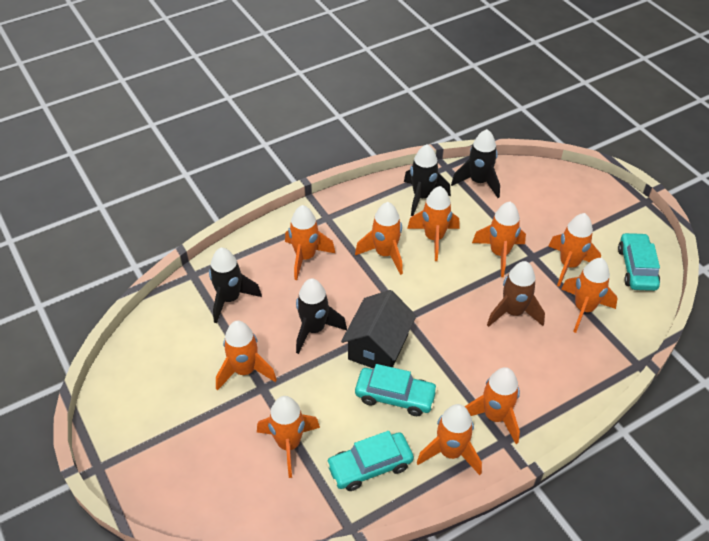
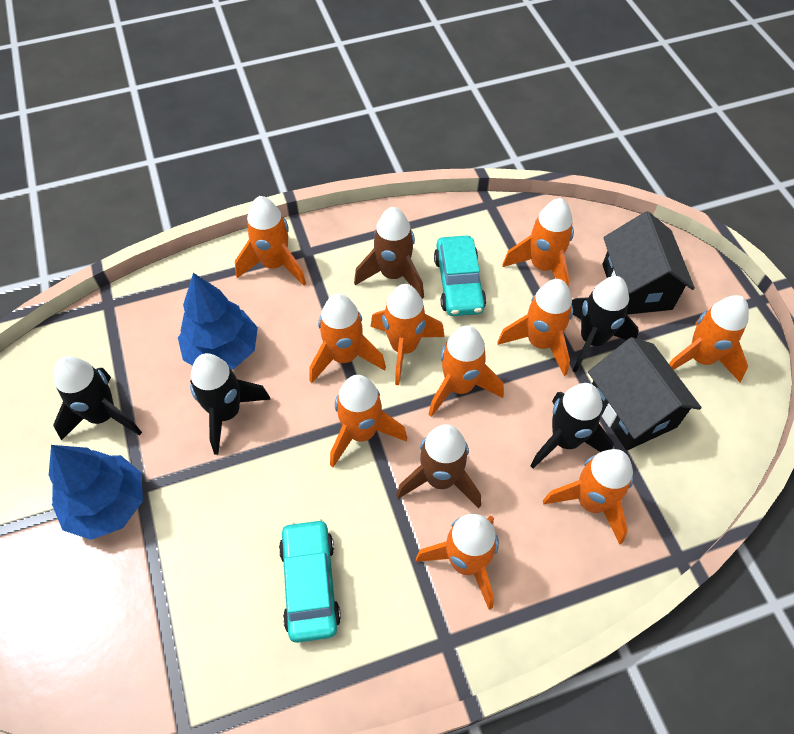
black house: [341,290,416,368] = 1 -> [588,337,702,450] [603,211,695,315] = 2
blue tree: none = 0 -> [49,445,143,540] [178,273,258,369] = 2
brown rocket: [487,261,545,327] = 1 -> [354,207,424,299] [396,424,481,508] = 2
turquoise car: [326,431,414,491] [355,364,438,416] [618,232,660,291] = 3 -> [279,519,341,643] [434,236,486,316] = 2

